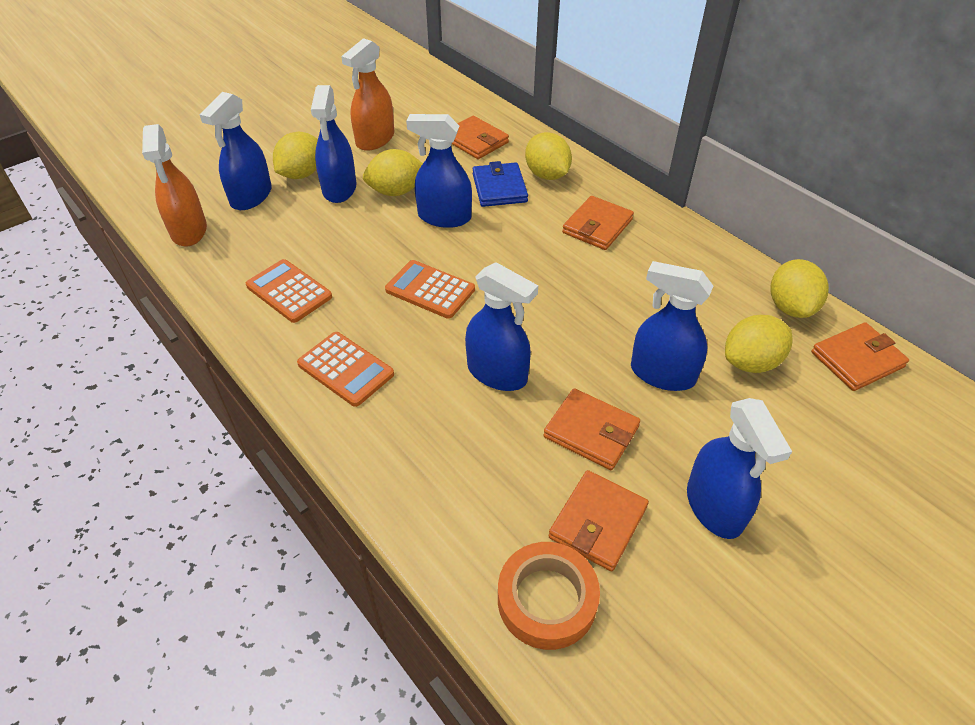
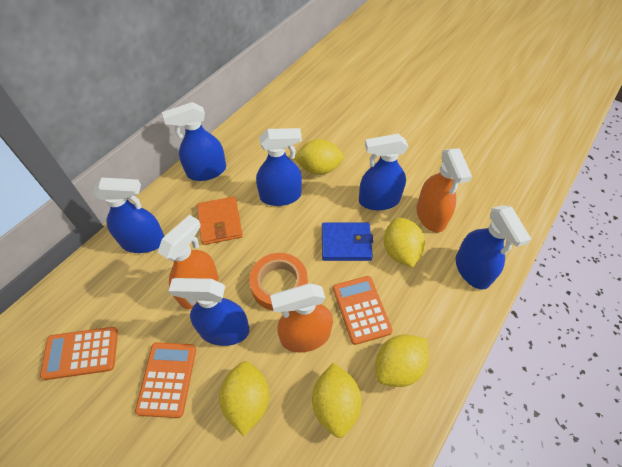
orange spray bottle: [142,124,207,246] [341,38,394,151] = 2 -> [157,215,219,309] [270,283,333,353] [416,148,472,232] = 3
orange wallet: [452,116,509,159] [543,388,640,470] [549,470,649,571] [562,196,634,250] [811,322,909,391] = 5 -> [197,197,243,245] = 1

